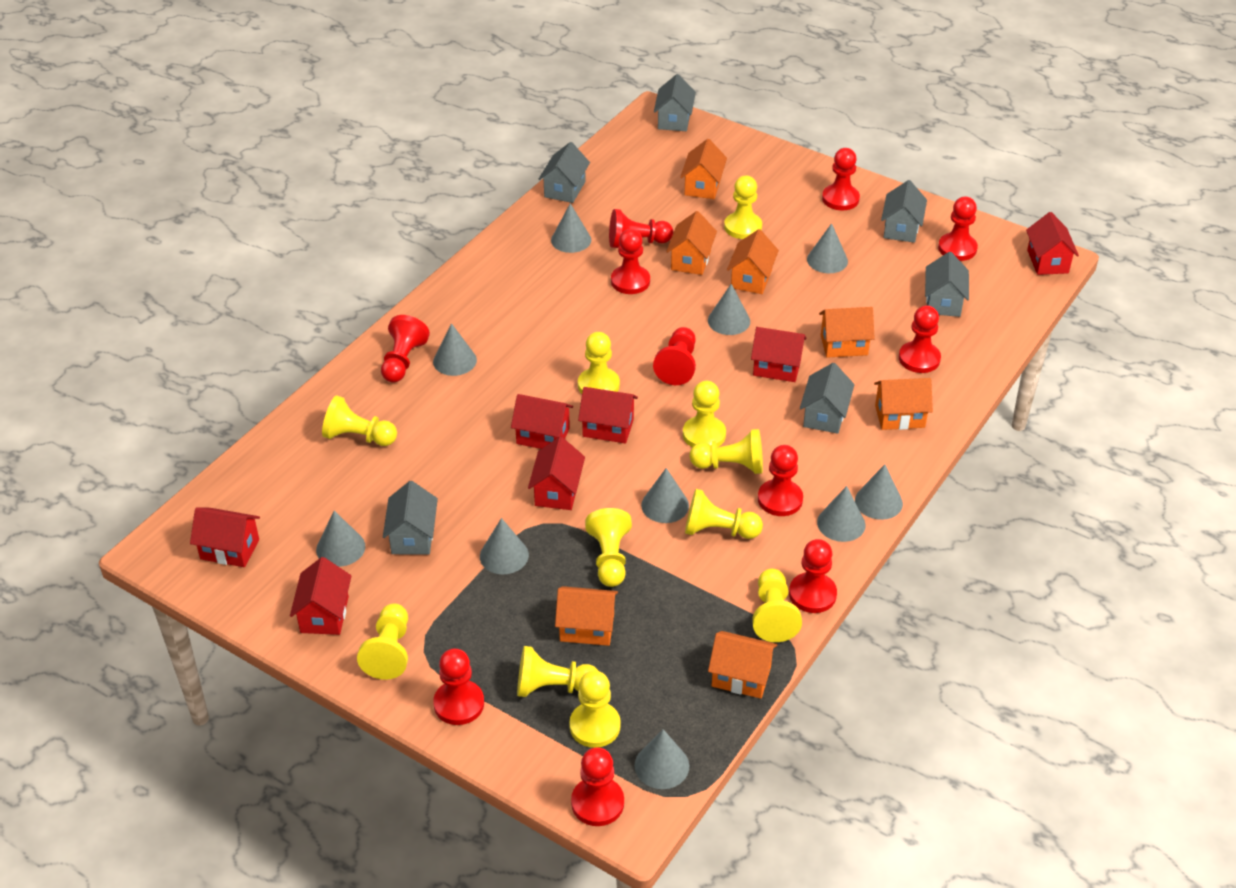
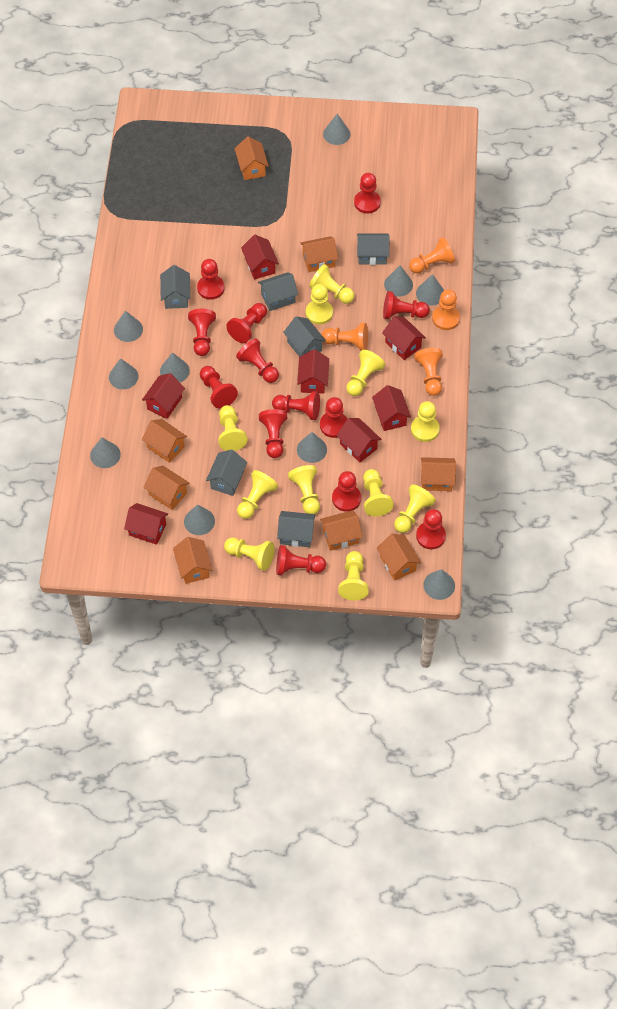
orange house: [555,586,618,646] [666,211,717,275] [680,139,727,199] [708,631,778,699] [727,229,779,294] [819,307,875,358] [874,378,933,430] = 7 -> [142,419,187,463] [144,466,189,510] [173,537,212,584] [235,136,269,180] [300,236,338,272] [320,510,362,551] [377,534,421,581] [421,457,456,491] = 8
orange pawn: none = 0 -> [322,323,368,351] [409,237,455,274] [414,348,443,396] [432,289,460,330] = 4
red pawn: [381,315,430,383] [433,648,484,725] [571,747,624,826] [609,209,673,248] [611,229,650,294] [653,327,696,385] [758,445,803,516] [789,539,837,613] [822,148,860,211] [899,305,941,373] [938,197,978,261] = 11 -> [188,309,216,356] [197,259,225,300] [200,366,238,408] [226,303,267,343] [236,338,279,383] [259,409,287,458] [272,391,320,420] [276,545,326,575] [320,397,347,438] [332,471,361,512] [354,173,381,213] [383,291,430,319] [416,509,446,549] = 13

